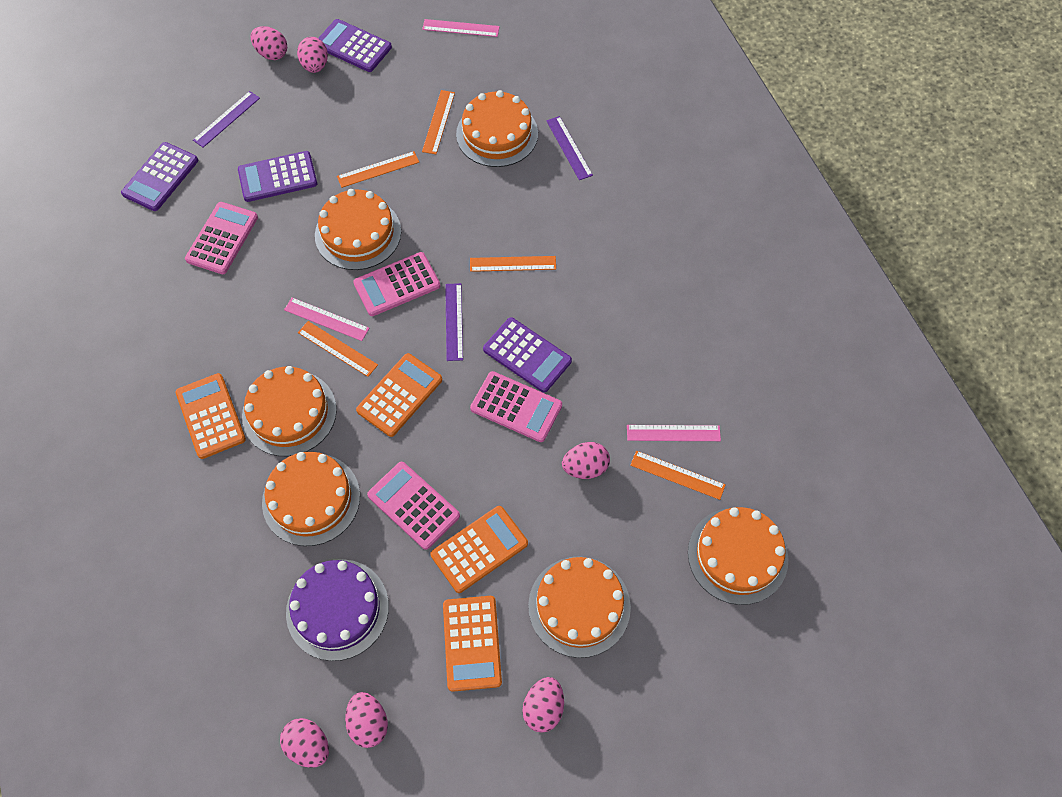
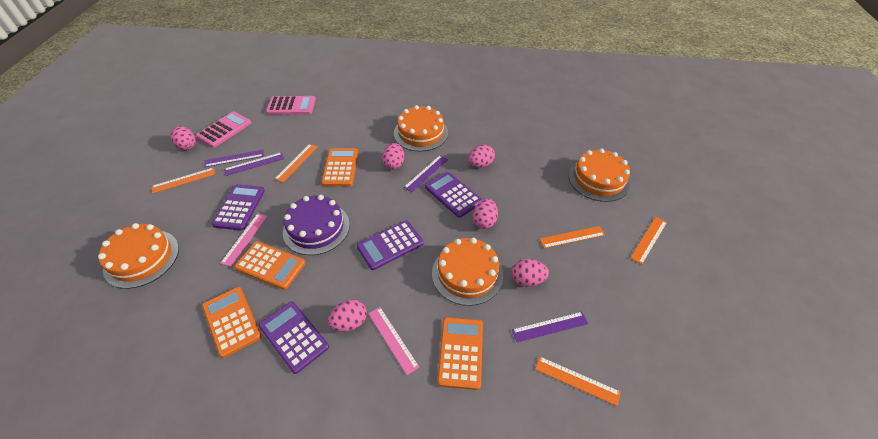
orange cake: [242,366,337,456] [262,452,360,546] [315,189,401,270] [456,90,538,167] [528,556,631,658] [688,507,789,605] = 6 -> [98,223,179,289] [394,105,448,151] [432,238,503,306] [568,148,630,202] = 4
pink calculator: [185,202,258,274] [353,252,440,316] [367,462,460,550] [470,371,562,442] = 4 -> [196,111,251,148] [266,96,316,115] = 2
pink ruler: [284,298,369,341] [422,19,500,37] [627,425,721,441] = 3 -> [220,213,268,267] [368,307,419,375] = 2
purple ruler: [193,91,260,148] [445,283,463,361] [546,116,593,180] = 3 -> [204,150,264,167] [224,152,284,176] [404,155,448,192] [512,312,588,342] = 4

